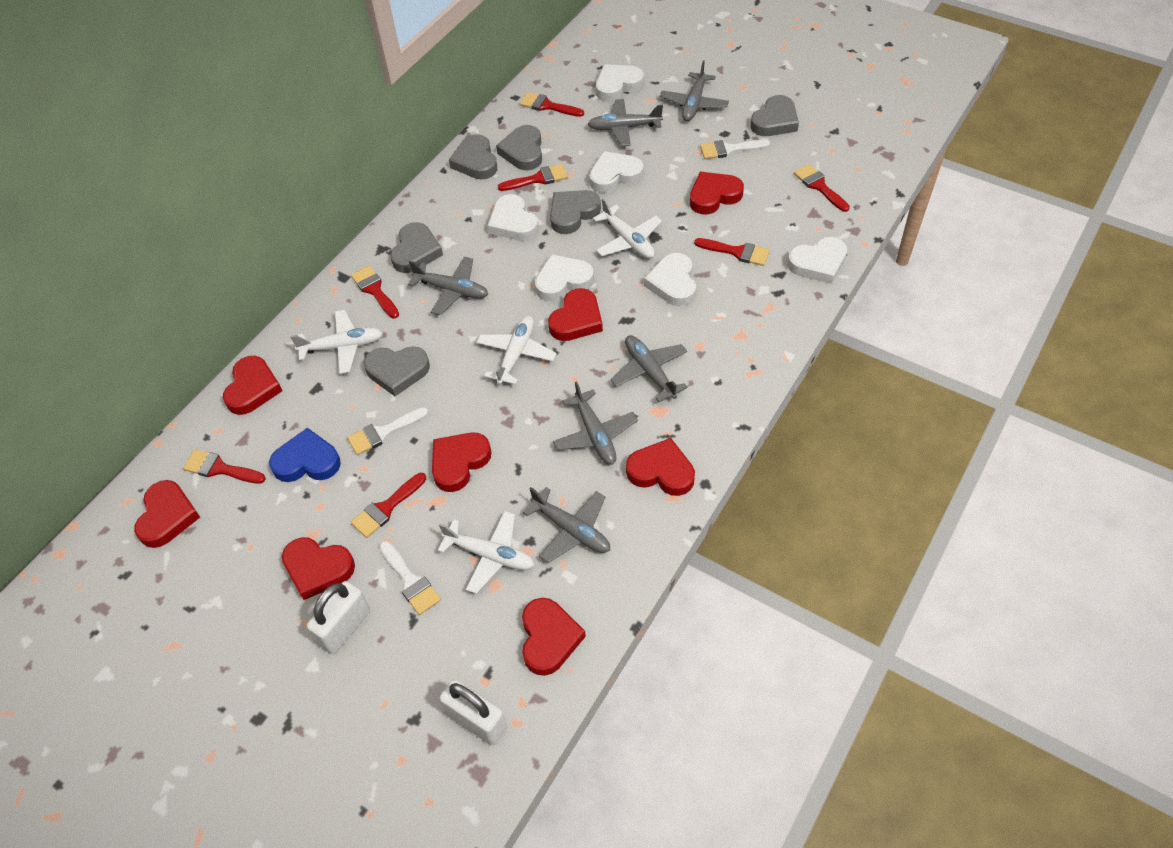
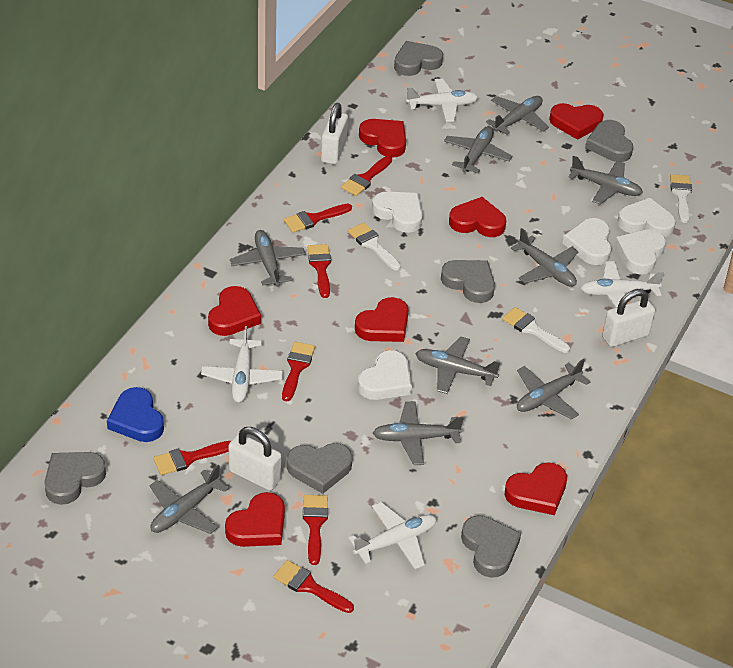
grey plane: [408,256,488,315] [523,487,610,563] [553,381,638,465] [588,99,663,146] [611,335,688,402] [660,60,729,121] = 6 -> [150,465,229,534] [230,230,306,287] [373,401,464,465] [415,336,500,394] [444,126,512,173] [486,96,549,135] [511,228,579,287] [517,359,590,420] [569,156,643,205] = 9
red heart: [134,480,200,548] [223,356,282,415] [282,537,355,600] [432,432,492,492] [522,598,586,676] [548,288,603,341] [626,438,695,496] [690,172,744,215] = 8 -> [208,286,261,336] [225,492,285,547] [355,297,409,342] [359,119,406,158] [449,197,506,237] [505,462,567,515] [549,103,604,140] = 7
white heart: [487,194,539,241] [535,254,594,301] [589,151,643,193] [596,64,644,102] [644,253,696,306] [787,237,847,284] = 6 -> [358,350,412,400] [372,191,423,233] [562,218,612,265] [615,229,666,275] [617,198,676,237] = 5
white padlock: [307,581,370,654] [439,680,507,746] = 2 -> [228,427,282,491] [321,103,348,165] [602,289,655,347] = 3

